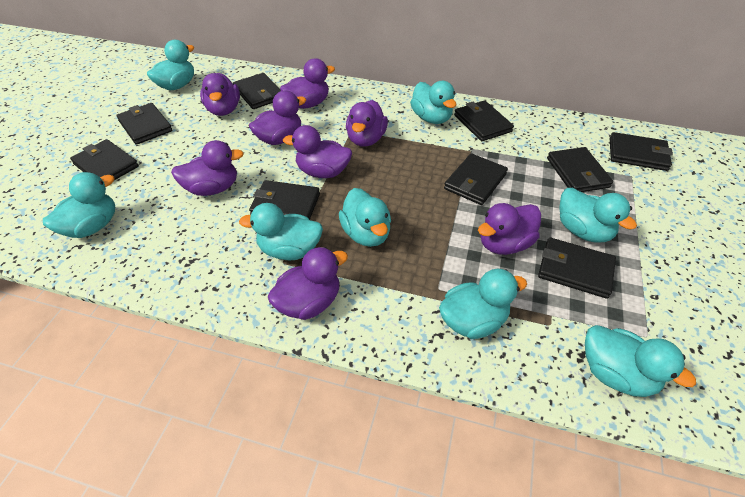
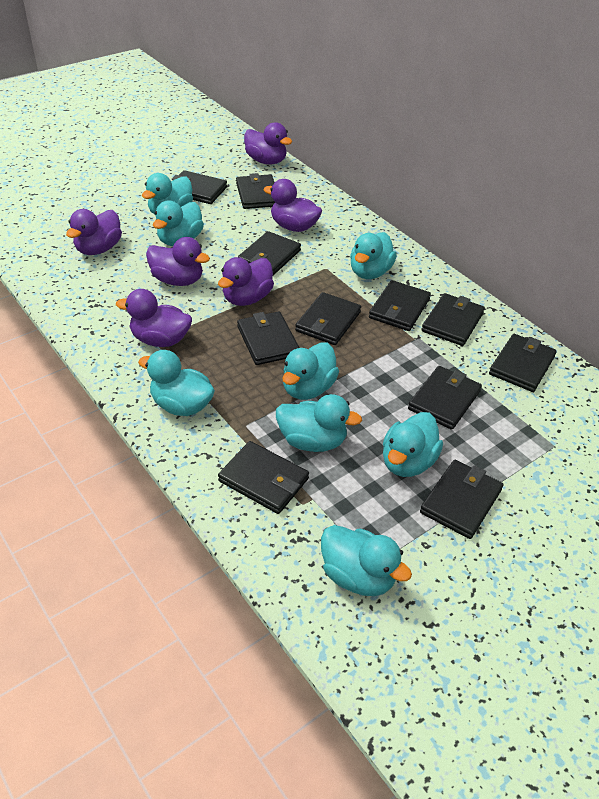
black wallet: [70,139,139,180] [116,103,173,145] [233,73,281,109] [249,180,320,220] [444,153,508,205] [454,100,514,141] [538,238,616,299] [547,147,613,192] [610,132,673,171] = 9 -> [172,170,227,204] [218,441,309,514] [236,173,275,209] [237,311,300,365] [238,231,301,275] [295,292,361,345] [369,280,431,331] [408,366,482,430] [420,460,503,539] [421,293,485,346] [489,334,557,392] = 11
purple duck: [171,140,244,196] [200,73,240,116] [249,90,306,145] [268,247,348,320] [280,58,335,109] [283,125,352,178] [346,100,388,147] [478,203,541,255] = 8 -> [66,209,122,255] [116,289,192,347] [146,237,210,286] [218,257,274,306] [244,122,292,165] [264,179,322,232] = 6

